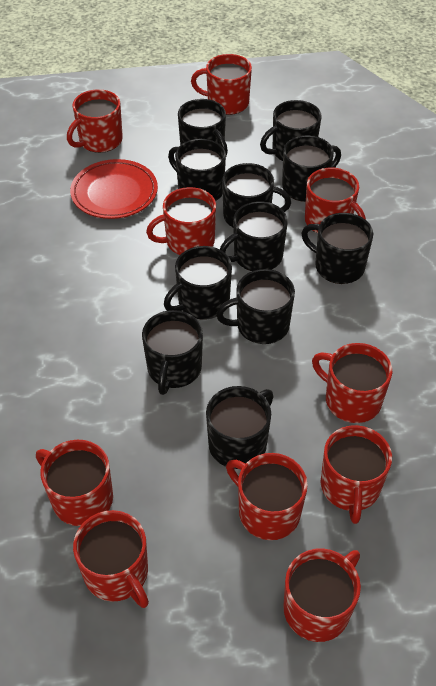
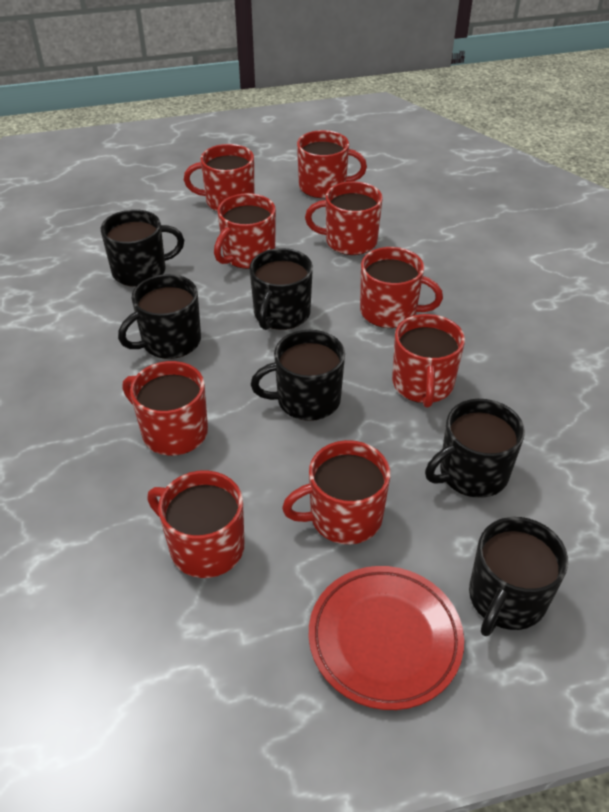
black mug: [142,310,203,395] [164,246,232,319] [168,139,226,201] [178,99,228,156] [206,386,273,469] [216,269,295,344] [220,201,288,271] [222,163,291,227] [260,100,321,161] [282,135,341,202] [301,213,373,284] = 11 -> [101,209,184,287] [118,274,201,359] [249,248,313,330] [251,330,345,421] [425,399,525,498] [469,517,568,636] = 6
red mug: [36,440,113,526] [67,89,123,153] [73,510,149,608] [146,187,216,255] [191,54,252,115] [226,453,308,540] [283,548,361,642] [305,168,366,233] [312,343,392,423] [320,425,392,524] = 10 -> [123,361,208,456] [147,470,244,578] [184,144,254,212] [214,193,276,269] [282,440,390,544] [297,130,367,198] [305,181,383,255] [360,247,443,328] [392,314,465,408] = 9

